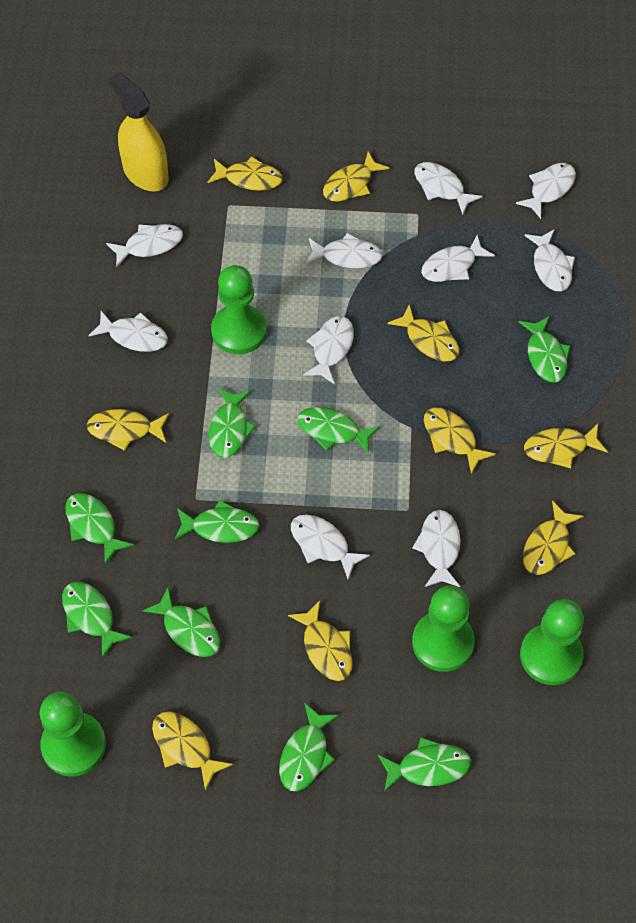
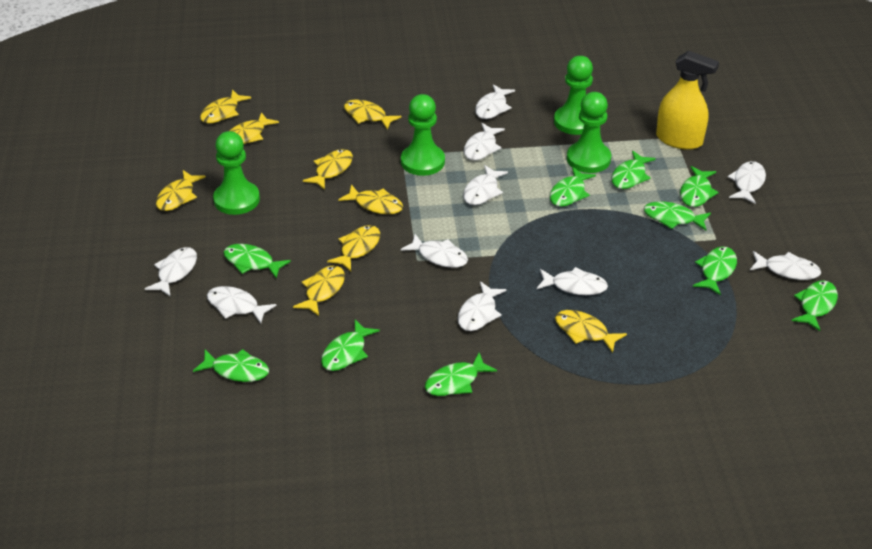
green fish: [62,582,132,658] [65,493,134,564] [143,588,221,657] [174,500,259,543] [208,388,256,458] [279,703,339,791] [297,407,380,454] [378,737,471,792] [519,316,570,383] = 9 -> [193,349,269,382] [223,244,291,279] [321,320,380,371] [425,352,497,396] [550,167,596,207] [611,150,656,189] [644,201,711,230] [680,166,719,207] [693,247,737,295] [791,280,838,331] = 10

